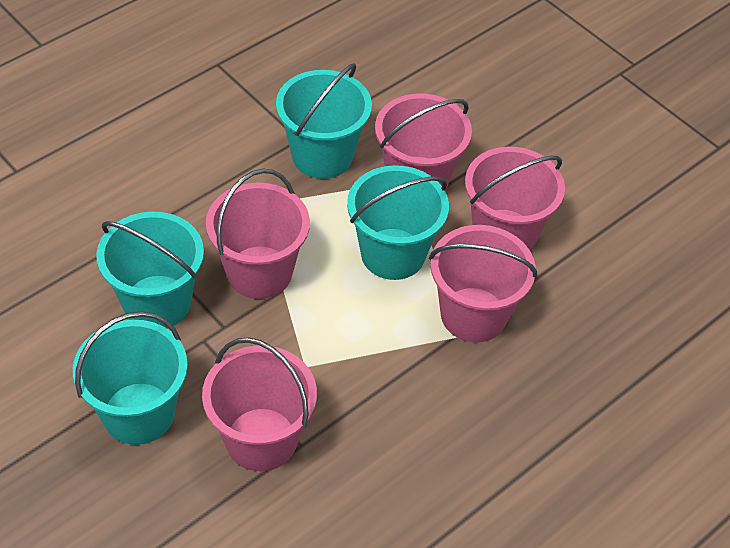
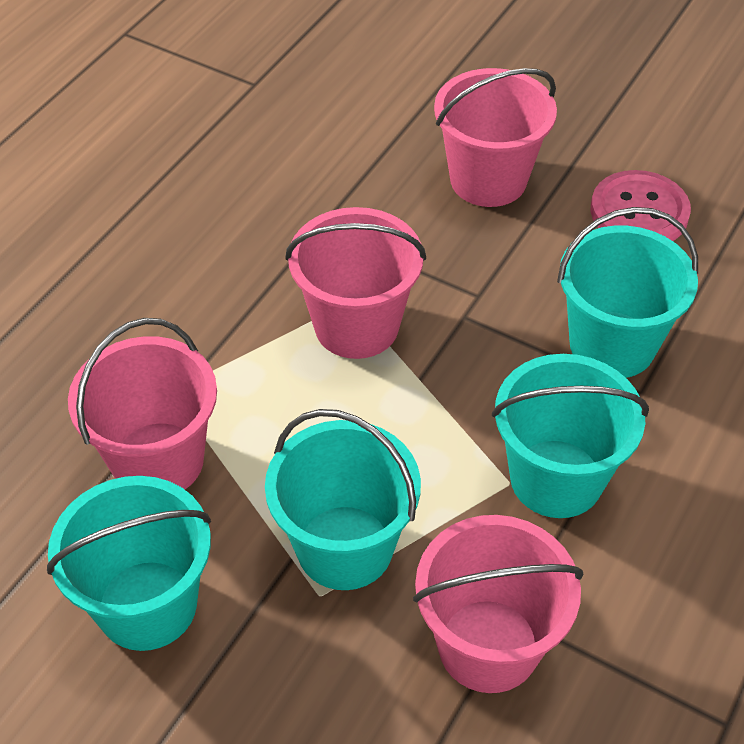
pink bucket: [202,337,317,471] [206,168,310,299] [375,94,472,191] [429,225,537,342] [465,147,565,251] = 5 -> [68,318,217,489] [285,207,426,359] [413,515,584,693] [434,68,557,207] = 4
pink button: none = 0 -> [591,170,691,241] = 1

